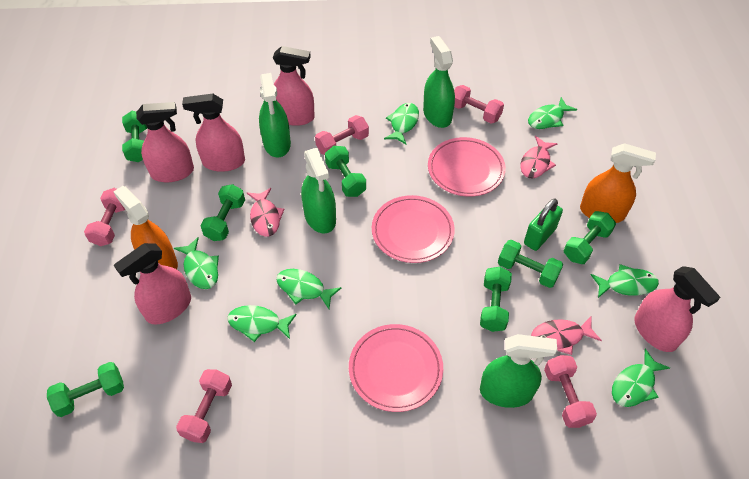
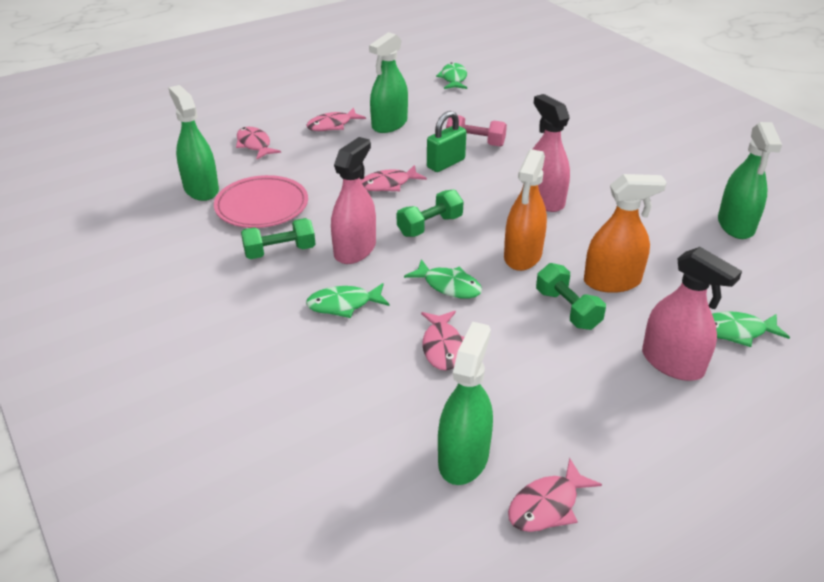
green dumbbell: [47,362,124,417] [122,111,147,162] [200,184,245,241] [325,146,366,197] [480,267,512,332] [498,240,563,288] [564,211,616,264] = 7 -> [241,218,316,259] [397,190,464,237] [536,263,606,330] = 3
green fish: [174,237,219,289] [227,305,297,342] [276,269,342,309] [384,103,419,144] [528,97,577,129] [591,264,659,298] [612,349,670,407] = 7 -> [306,283,390,318] [404,259,482,299] [436,63,467,89] [712,311,790,347] = 4
pink dumbbell: [84,188,126,246] [176,369,232,443] [315,115,369,155] [454,85,504,123] [544,355,597,428] = 5 -> [446,115,507,147] = 1
pink fish: [247,188,285,237] [520,136,558,178] [531,317,602,355] = 3 -> [236,127,281,160] [306,108,366,131] [361,165,427,191] [421,311,465,371] [508,458,602,532] = 5
pink plate: [349,324,443,412] [372,195,455,263] [428,137,506,197] = 3 -> [214,175,308,228] = 1
pink spray bottle: [114,243,191,324] [136,102,194,182] [182,94,245,172] [273,46,315,126] [634,266,721,352] = 5 -> [331,137,376,264] [533,94,570,212] [642,247,742,381] = 3

